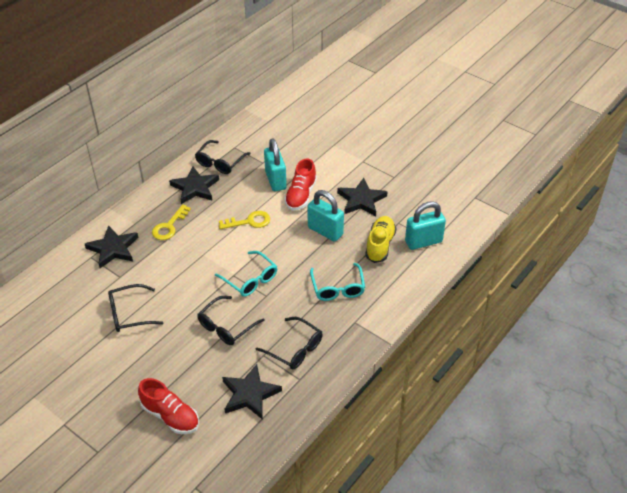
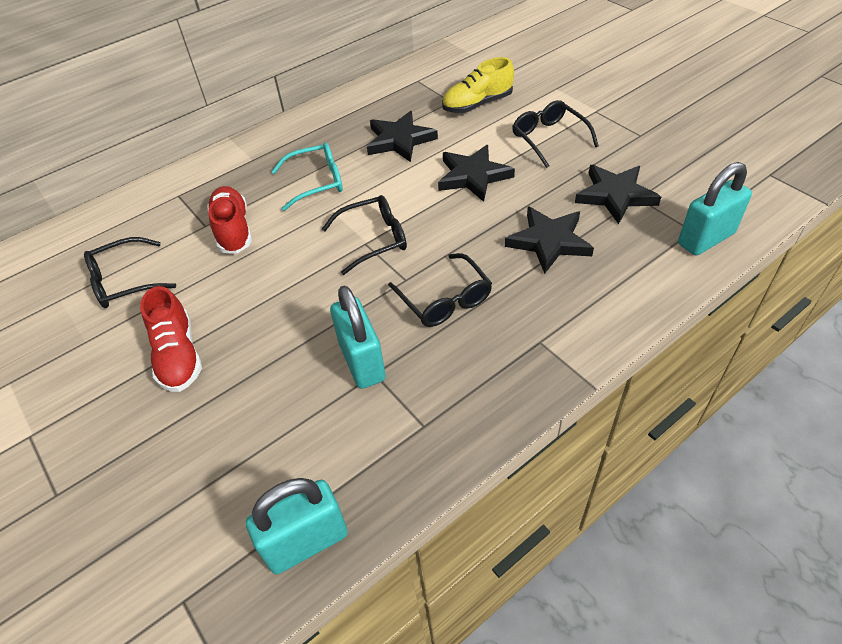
turquoise glasses: [215,251,277,297] [310,263,365,301] = 2 -> [271,142,343,211] = 1
yellow key: [152,204,191,240] [219,211,270,229] = 2 -> none = 0

